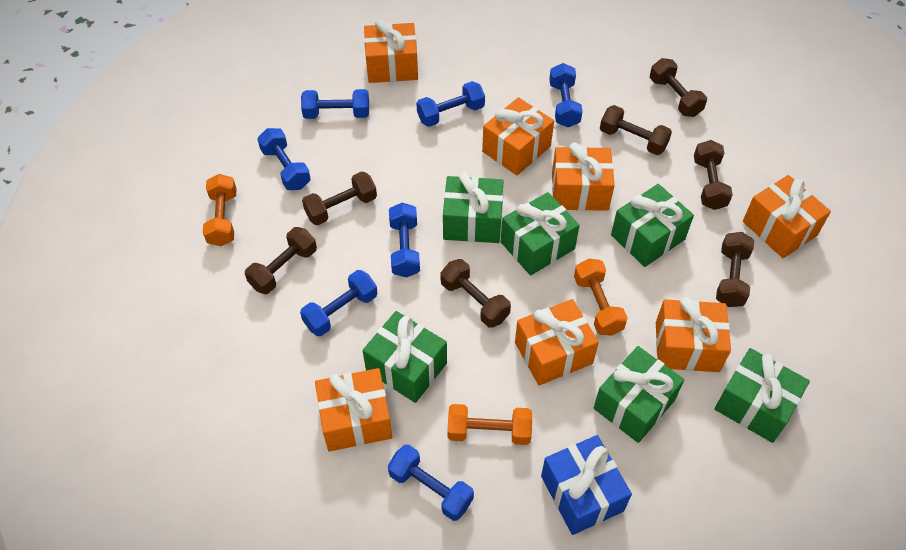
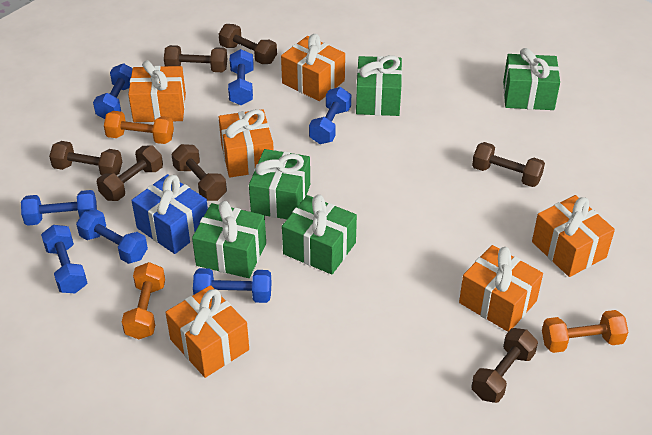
green gift: [363,311,447,403] [443,172,504,243] [501,192,580,276] [594,346,684,443] [611,184,694,267] [715,348,810,443] = 6 -> [192,201,266,278] [249,149,310,219] [282,195,357,274] [356,55,402,116] [503,48,560,110] = 5
orange gift: [315,368,392,452] [364,19,418,83] [482,97,554,175] [515,299,599,386] [552,142,615,211] [656,297,731,372] [743,175,831,258] = 7 -> [128,60,186,122] [165,285,249,378] [219,109,274,177] [281,34,345,101] [459,245,543,332] [532,195,615,277] = 6

